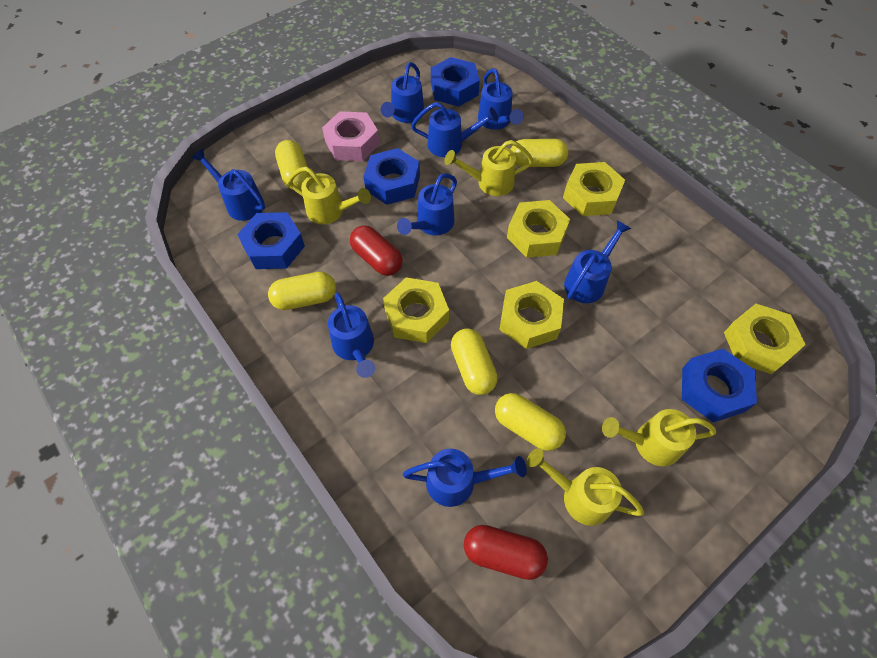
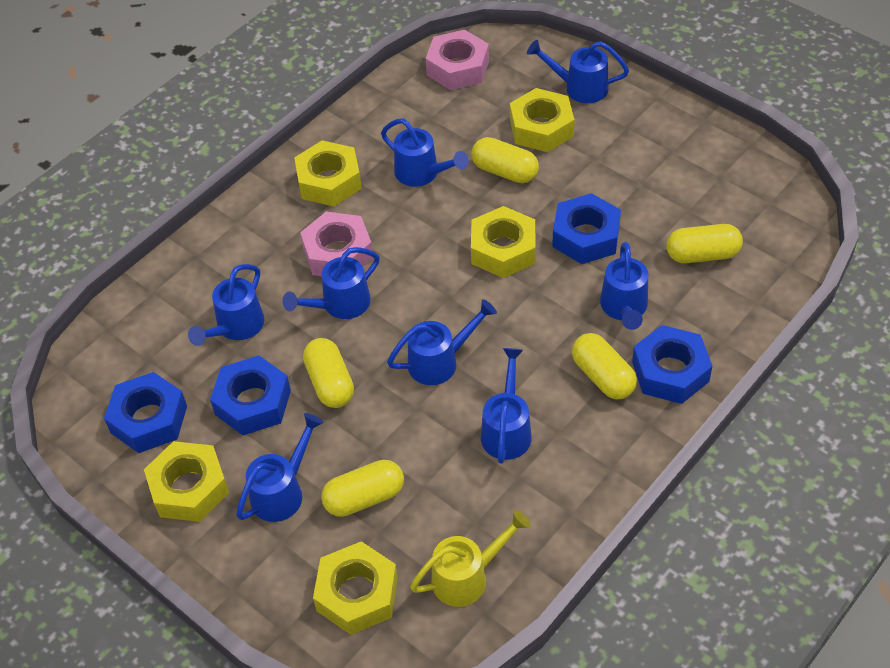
pink nut: [322,111,380,161] = 1 -> [300,211,373,276] [426,30,489,90] = 2
red capsule: [350,225,403,276] [464,525,548,580] = 2 -> none = 0
yellow watering can: [288,167,371,224] [444,140,533,196] [527,448,644,526] [602,409,716,466] = 4 -> [410,510,531,607] = 1

